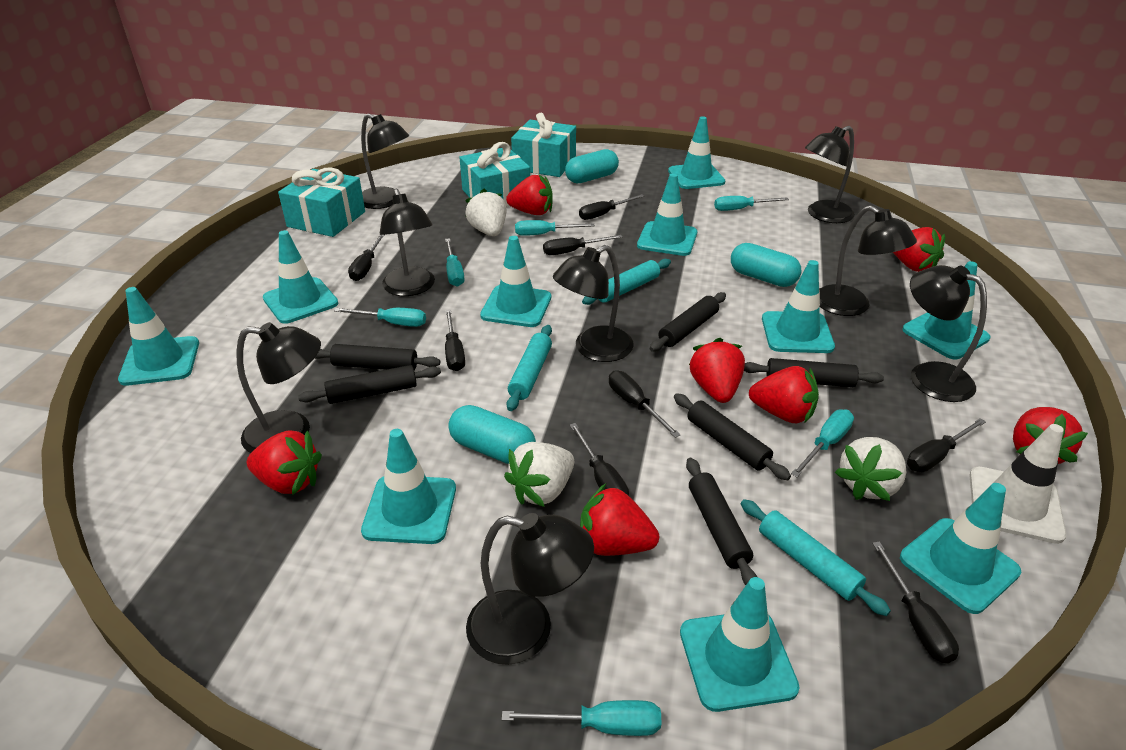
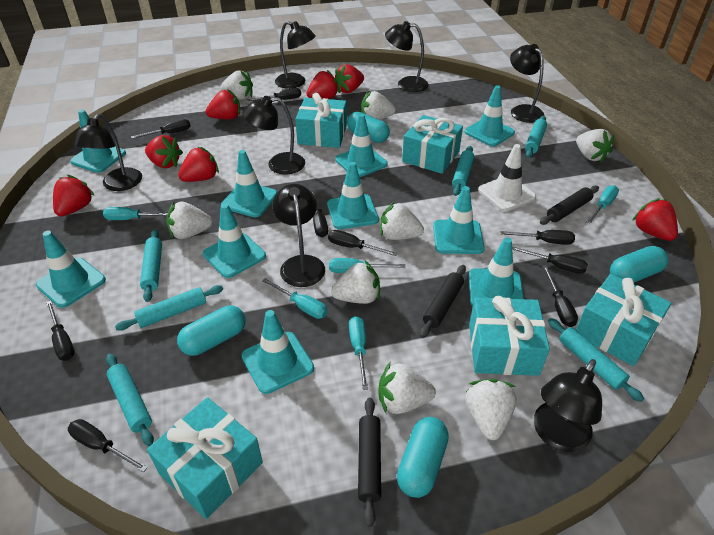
black lamp: [236,322,321,454] [361,114,409,209] [380,189,435,296] [466,513,594,665] [553,245,634,362] [805,126,855,223] [819,205,917,316] [910,265,987,402] = 8 -> [72,114,142,191] [242,96,305,175] [272,184,325,287] [275,21,316,89] [385,21,429,92] [510,44,544,123] [534,359,602,452] = 7
black rolling pin: [298,365,441,404] [315,344,440,370] [650,292,726,352] [674,393,791,480] [686,458,757,585] [744,358,884,387] = 6 -> [358,398,381,527] [420,265,466,338] [540,186,599,225] = 3
black screwdriver: [348,235,384,281] [445,309,465,371] [543,235,623,255] [570,423,629,496] [579,194,645,220] [609,370,681,438] [872,541,959,664] [907,418,986,472] = 8 -> [46,301,75,361] [68,419,148,472] [131,119,191,139] [248,88,301,101] [311,191,328,237] [328,230,398,256] [501,230,575,245] [512,246,588,274] [542,265,578,327] = 9
turquoise capsule: [448,405,536,464] [565,149,619,183] [731,243,802,287] = 3 -> [177,306,246,356] [347,112,390,143] [397,417,449,498] [610,246,668,283] = 4
turquoise gift: [278,167,365,237] [459,142,530,207] [511,113,576,177] = 3 -> [147,397,263,519] [295,93,347,148] [402,115,463,174] [469,296,550,376] [576,274,671,366] = 5
turquoise rolling pin: [506,325,552,411] [582,259,671,305] [741,499,891,616] = 3 -> [106,354,154,446] [115,285,223,331] [140,229,162,302] [452,146,474,196] [525,116,547,158] [548,318,644,402] = 6
turquoise screwdriver: [334,308,426,327] [445,238,464,287] [502,700,661,736] [515,220,595,236] [714,196,789,211] [791,409,854,477] = 6 -> [103,207,168,220] [262,278,328,319] [329,258,405,273] [349,316,368,390] [587,185,619,224] = 5
white strawberry: [465,189,507,236] [504,442,574,507] [835,437,907,501] = 3 -> [166,202,213,239] [220,70,253,100] [331,261,380,304] [361,91,395,120] [378,362,436,414] [380,202,424,240] [465,379,517,440] [576,129,614,162] = 8

